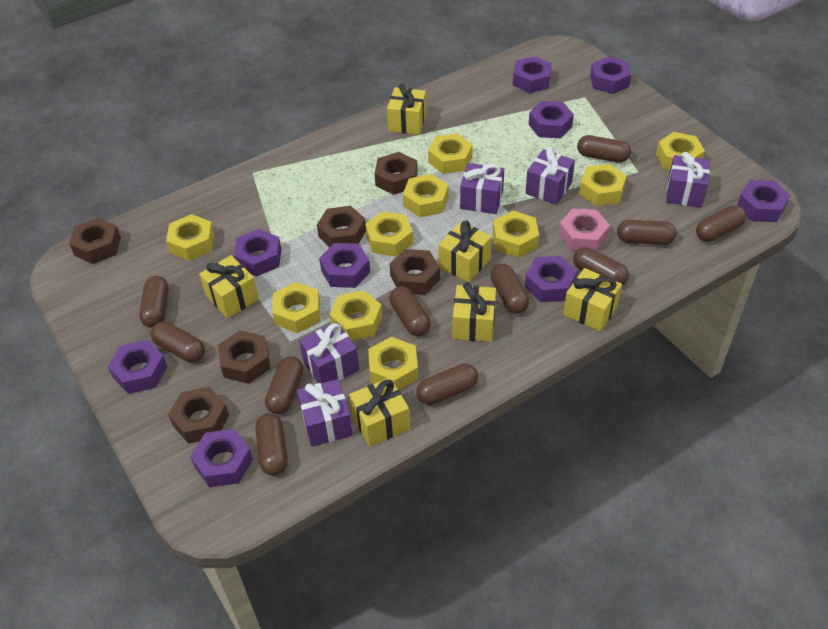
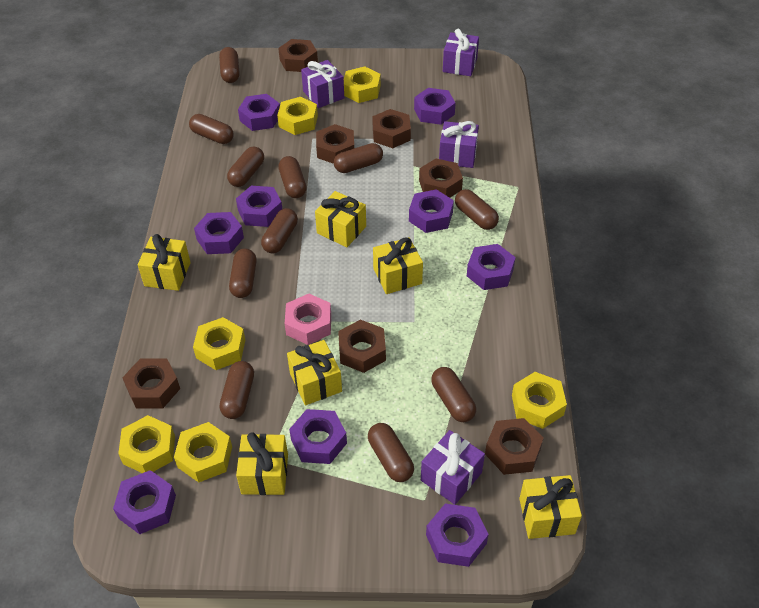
brown nut: [69,218,121,264] [168,387,229,444] [218,330,271,384] [317,206,366,247] [374,152,417,195] [389,249,440,295] = 6 -> [122,358,180,408] [278,39,318,72] [316,124,354,164] [338,320,386,373] [372,109,411,148] [419,159,463,198] [485,418,544,475] = 7
purple gift: [297,379,353,447] [299,322,360,383] [460,163,504,214] [525,147,575,205] [666,152,710,208] = 5 -> [301,60,344,108] [421,430,485,505] [439,121,479,168] [443,29,479,76] = 4
yellow nut: [166,214,214,261] [272,282,320,333] [330,290,382,341] [365,211,413,257] [368,337,418,390] [403,174,448,218] [428,133,473,174] [493,211,539,258] [579,164,627,206] [656,132,705,170] = 10 -> [118,415,175,473] [174,422,232,482] [193,317,245,370] [277,97,318,135] [344,66,381,103] [512,372,567,429] = 6

